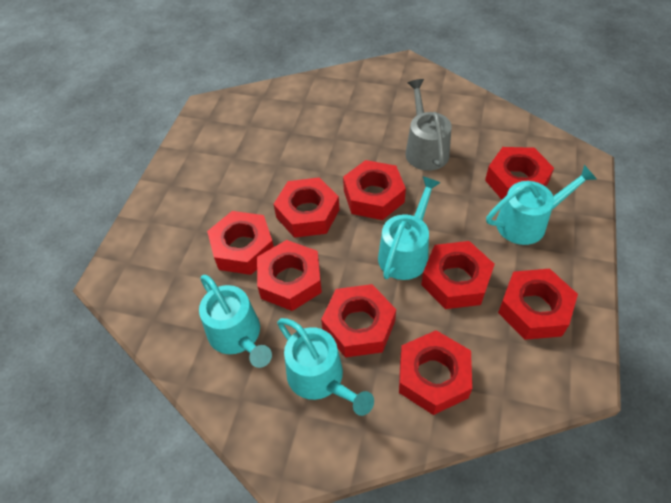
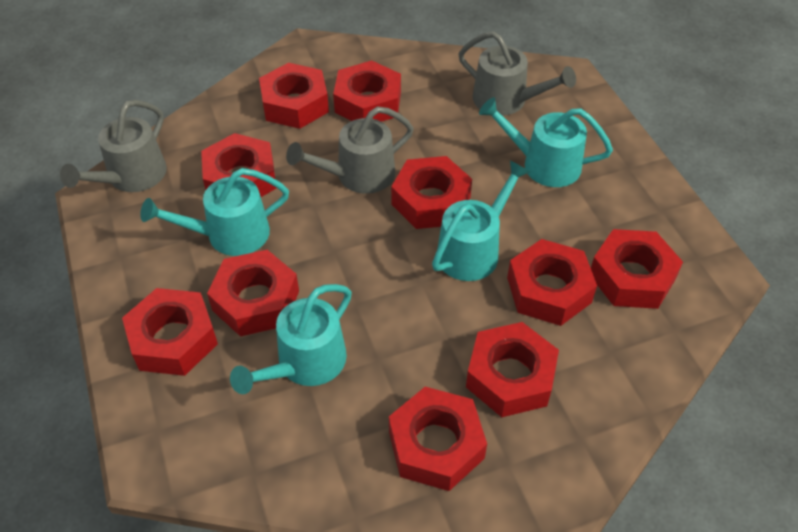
grey watering can: [405,79,452,171] = 1 -> [60,100,167,192] [286,107,414,194] [458,31,576,116] = 3
red nut: [207,211,274,275] [257,240,322,311] [274,177,339,238] [321,284,396,358] [343,160,406,220] [399,330,472,415] [421,241,495,309] [485,147,554,199] [498,269,578,340] = 9 -> [122,288,218,376] [201,133,276,197] [207,250,299,337] [259,63,329,129] [333,60,401,122] [389,387,487,491] [391,156,472,229] [466,322,559,417] [507,239,597,326] [591,229,683,309] = 10

